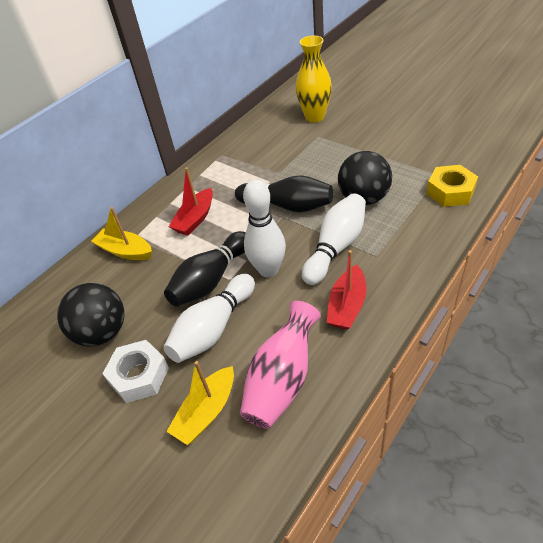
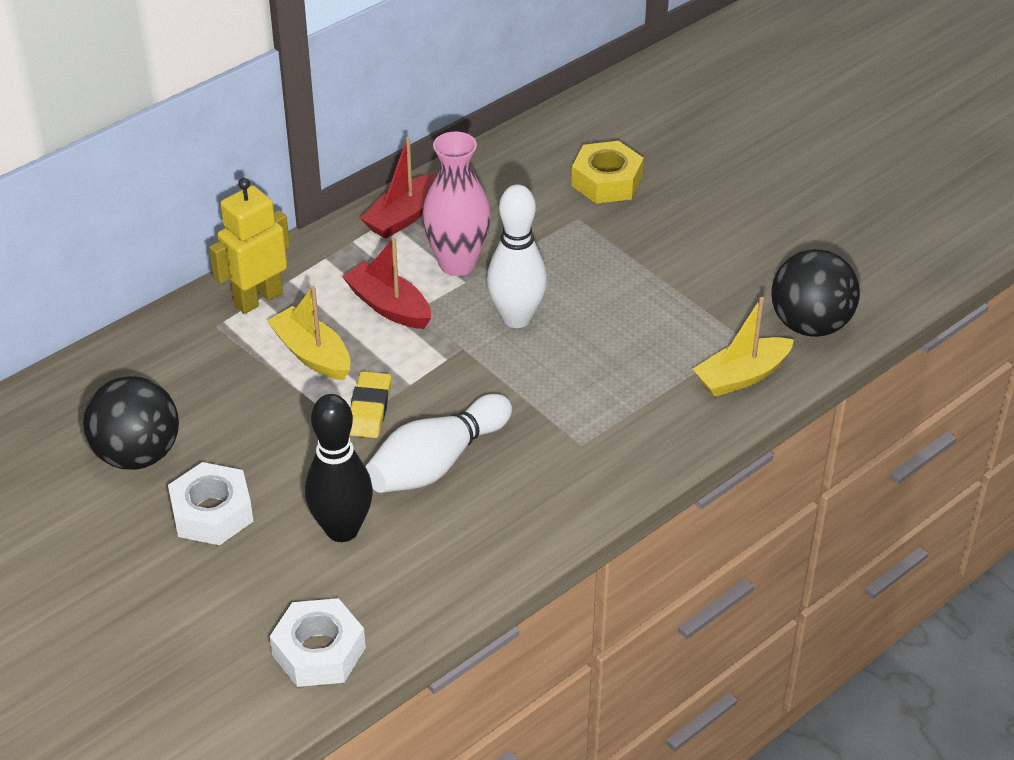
black bowling pin: [164,231,246,307] [235,175,333,212] = 2 -> [305,394,373,542] = 1
white bowling pin: [163,274,255,363] [243,180,286,277] [302,193,366,285] = 3 -> [365,394,512,493] [487,185,547,328] = 2
white nut: [102,340,169,403] = 1 -> [168,462,254,545] [270,598,366,687] = 2
yellow eraser: none = 0 -> [349,371,391,438] = 1
yellow robot: none = 0 -> [209,178,290,314] = 1
yellow vase: [296,35,332,123] = 1 -> none = 0

